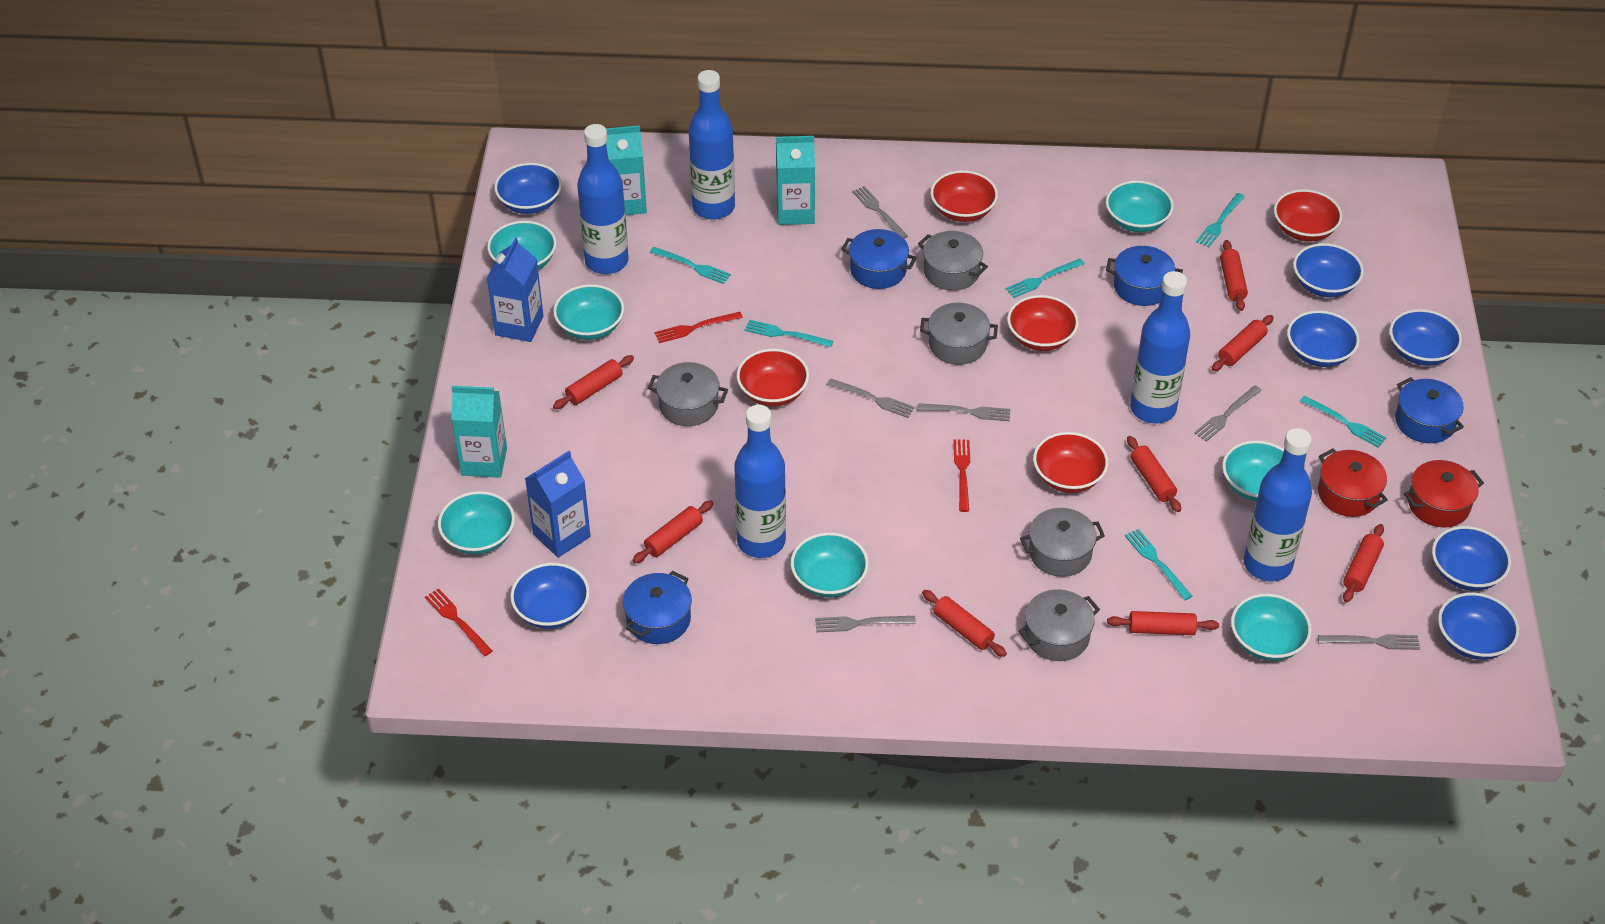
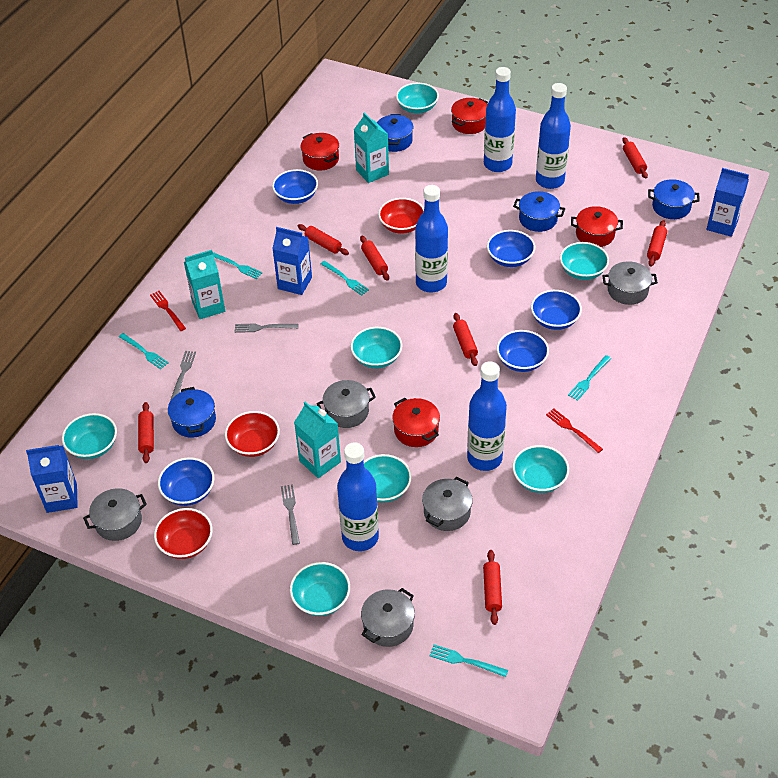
blue bowl: [494,163,562,214] [510,563,590,629] [1287,310,1360,367] [1293,243,1364,297] [1389,309,1462,366] [1432,526,1511,591] [1438,592,1519,660] = 7 -> [158,457,214,506] [272,169,318,204] [487,230,535,267] [497,330,549,372] [531,290,582,330] = 5
blue carton: [487,237,544,342] [525,451,591,558] = 2 -> [26,445,78,513] [272,227,312,295] [706,168,749,237] = 3
grey fork: [815,616,916,632] [827,378,915,418] [852,186,908,239] [918,403,1010,421] [1194,386,1262,442] [1318,634,1420,650] = 6 -> [171,351,196,400] [235,323,299,333] [281,484,300,545] = 3
red bowl: [737,349,809,407] [930,170,998,222] [1007,295,1079,351] [1033,432,1108,493] [1274,189,1343,242] = 5 -> [154,508,213,559] [225,411,280,457] [378,198,424,234] = 3
red fork: [425,588,493,656] [655,312,743,343] [953,440,970,512] = 3 -> [150,291,186,331] [546,409,603,453] = 2
red pot: [1318,448,1388,517] [1404,460,1484,527] = 2 -> [300,133,339,171] [392,398,440,447] [451,98,488,134] [571,206,623,247] = 4
red rolling pin: [553,355,634,409] [633,500,714,563] [922,590,1007,657] [1107,611,1219,635] [1127,436,1181,512] [1212,315,1274,371] [1220,240,1248,311] [1343,524,1384,602] = 8 -> [138,402,154,463] [298,224,349,255] [360,236,389,281] [453,313,478,366] [483,550,502,625] [622,137,648,179] [647,220,667,267] = 7
turquoise fork: [650,247,731,284] [745,320,833,347] [1006,258,1085,298] [1125,529,1192,600] [1196,193,1245,247] [1300,395,1386,448] = 6 -> [119,333,169,370] [213,252,263,279] [321,261,369,296] [429,645,508,677] [568,355,611,401] = 5

